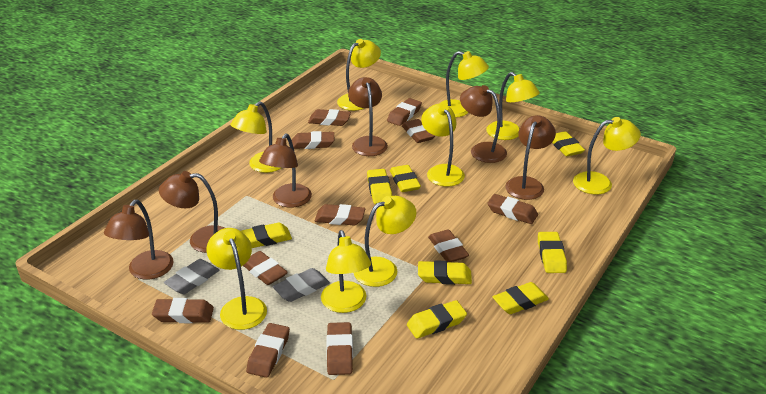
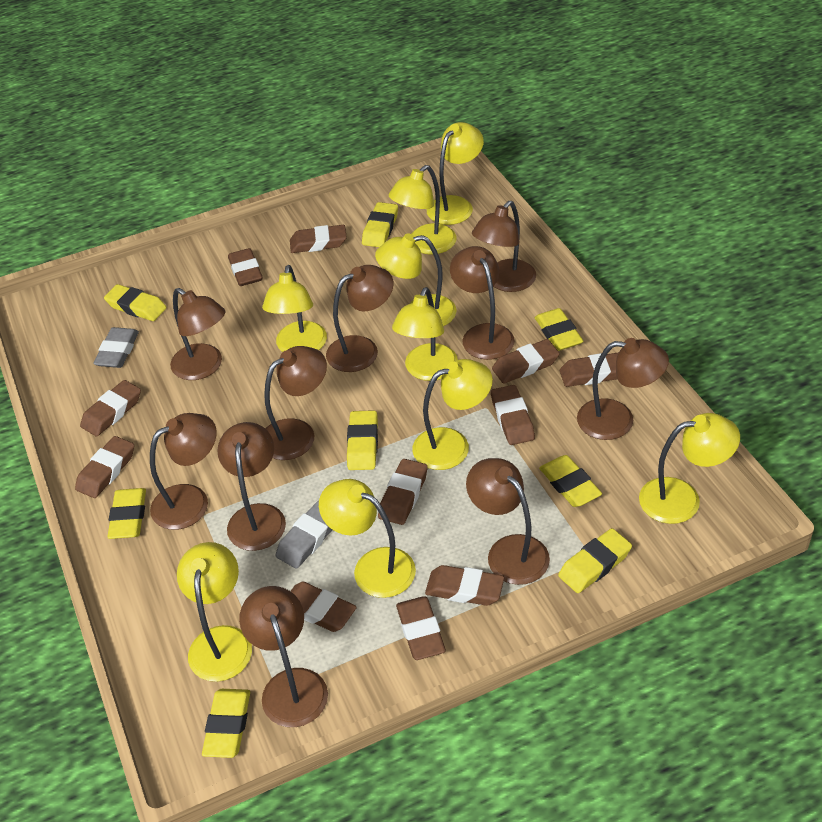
brown lamp: [104,200,174,280] [159,171,224,253] [259,134,312,208] [348,77,388,156] [460,85,507,163] [505,115,556,200] = 6 -> [150,413,217,530] [170,288,226,380] [217,422,286,551] [239,586,328,727] [264,346,327,460] [326,265,394,372] [450,246,515,360] [466,458,550,585] [472,201,536,292] [577,338,669,440] = 10

